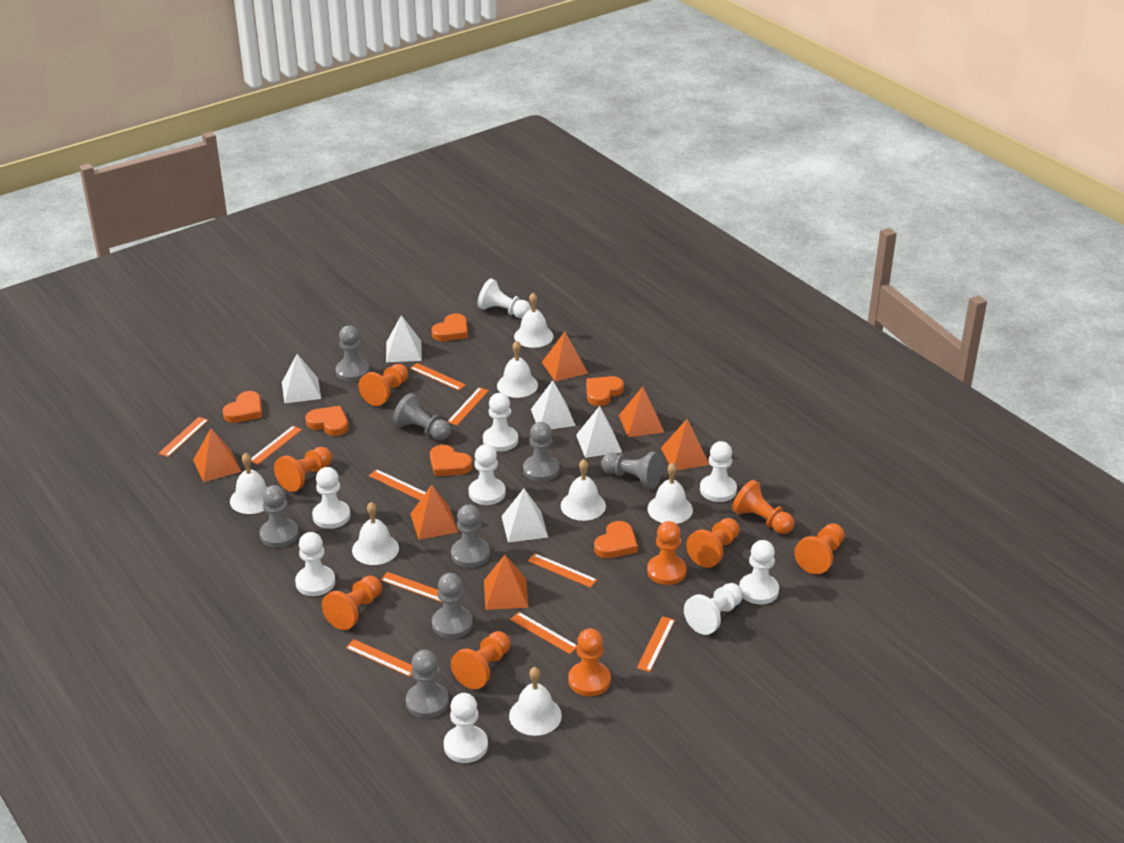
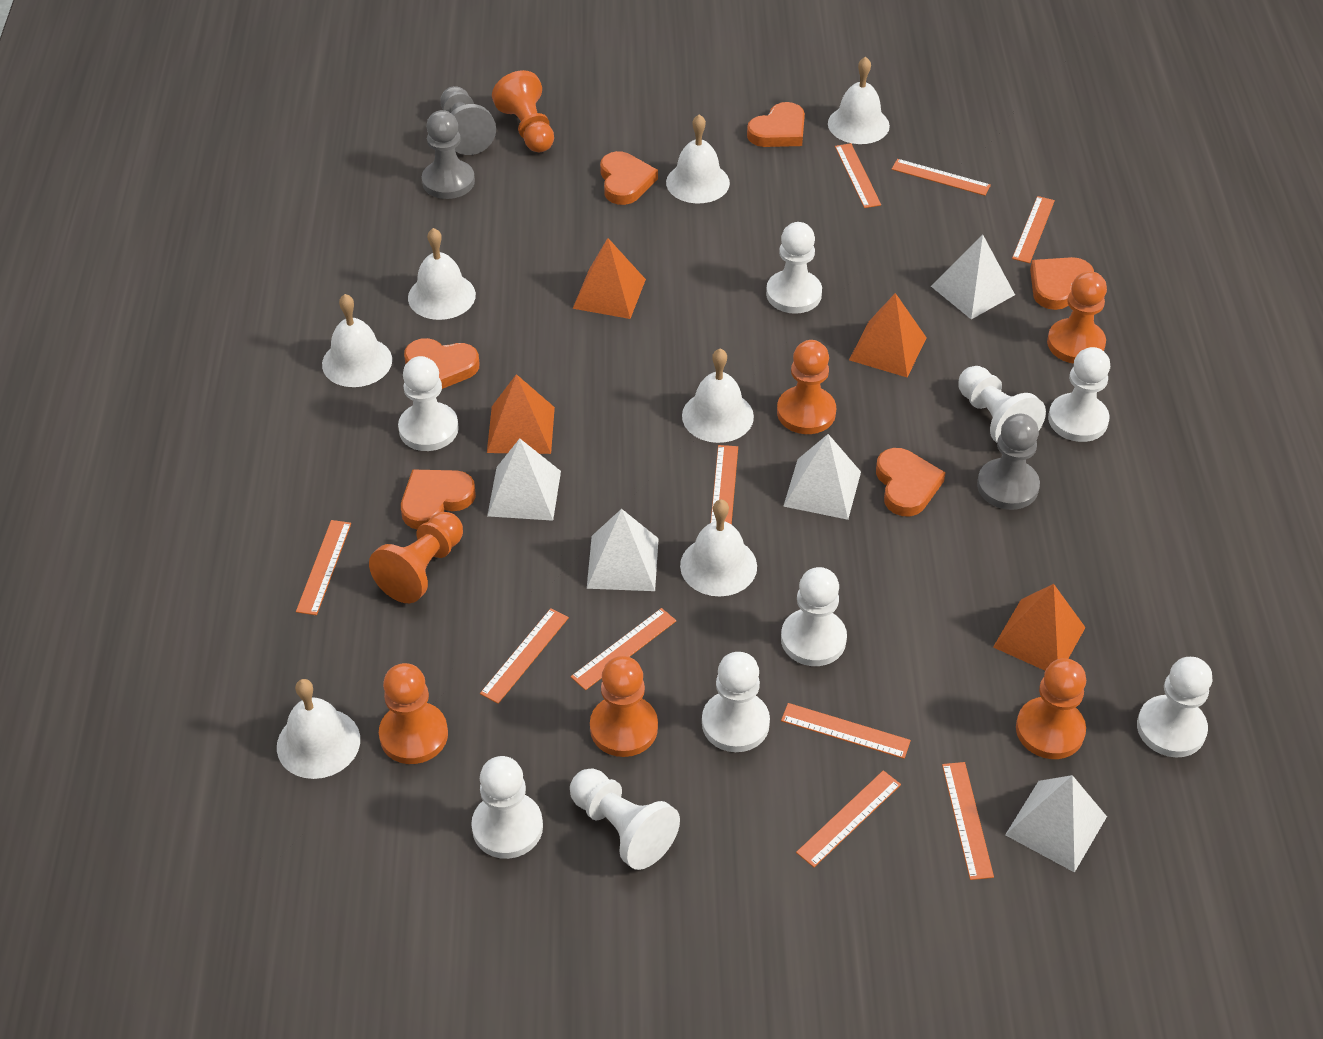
grey pawn: [260,485,299,548] [335,325,370,381] [393,393,451,440] [406,650,449,718] [432,573,473,639] [451,504,490,568] [523,422,559,482] [601,452,663,489] = 8 -> [422,110,475,199] [440,86,496,155] [977,414,1040,510] = 3
orange pawn: [274,447,332,492] [322,576,382,630] [359,364,408,406] [451,631,510,689] [568,628,611,696] [647,521,687,585] [686,518,740,568] [732,480,794,534] [794,523,845,574] = 9 -> [369,512,463,603] [379,663,448,764] [492,70,554,152] [590,656,658,757] [777,340,836,434] [1016,658,1086,759] [1047,271,1107,364] = 7
orange pyramid: [193,428,242,482] [410,485,458,540] [484,555,529,610] [542,332,588,381] [619,387,664,437] [661,419,709,470] = 6 -> [487,374,555,454] [573,238,646,319] [849,293,927,377] [993,584,1086,670] = 4

